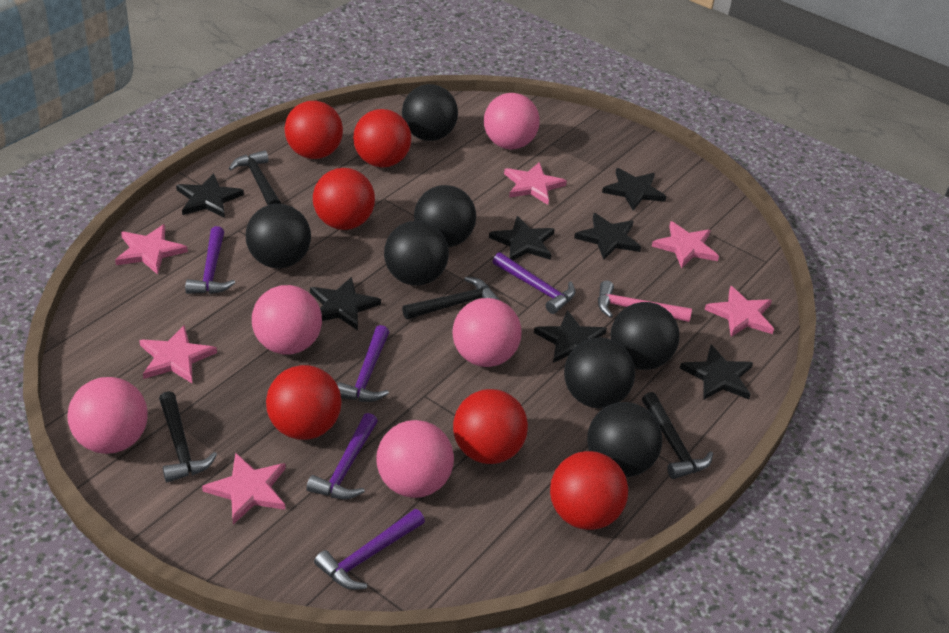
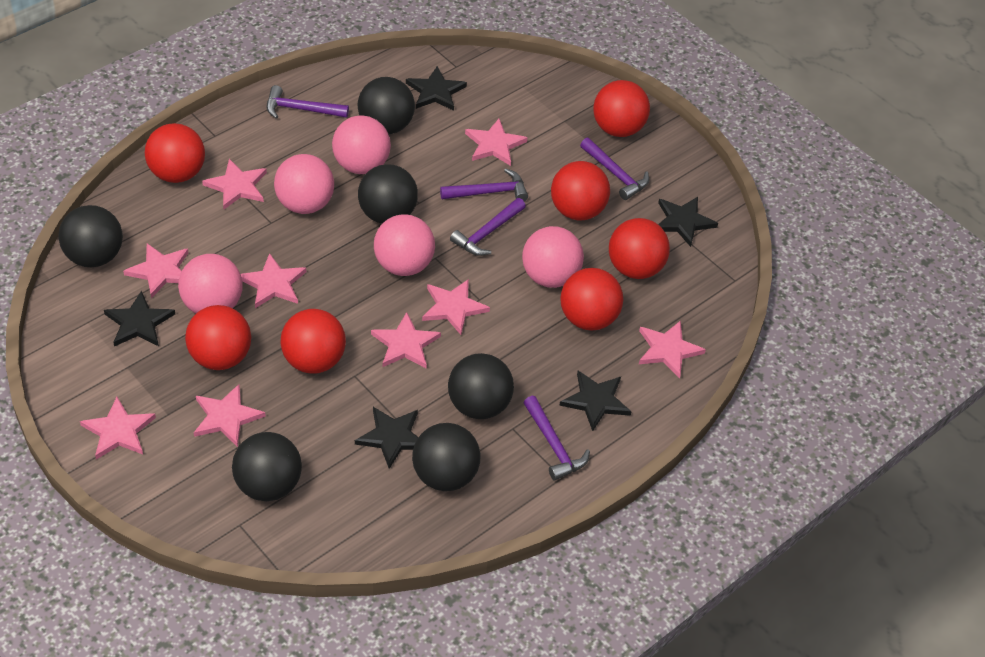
black ball: [246,204,311,269] [384,221,449,286] [402,84,458,141] [414,185,476,247] [564,337,635,408] [587,402,662,477] [611,302,679,370] = 7 -> [59,205,123,267] [232,432,302,501] [358,77,415,134] [358,164,418,224] [412,423,481,491] [448,353,514,419] = 6
black hammer: [159,391,217,482] [229,150,281,205] [402,277,499,319] [642,392,713,479] = 4 -> none = 0
black star: [176,173,244,218] [310,277,381,331] [489,216,555,260] [534,310,607,363] [574,213,641,260] [602,168,666,210] [680,345,753,400] = 7 -> [104,291,175,347] [355,407,418,469] [406,66,467,111] [559,371,632,431] [658,197,718,247] = 5
pink hammer: [598,281,692,322] = 1 -> none = 0
pink star: [115,224,188,275] [139,325,217,383] [202,452,286,524] [504,162,567,205] [652,221,719,269] [704,286,774,337] = 6 -> [80,397,156,460] [123,243,188,298] [194,384,266,447] [202,159,267,209] [241,253,306,308] [371,312,441,369] [422,279,490,335] [465,119,528,166] [639,321,706,379] = 9
red ball: [266,365,341,440] [285,101,343,159] [313,168,375,230] [353,109,411,167] [453,389,528,464] [550,451,628,530] = 6 -> [145,123,205,183] [185,305,251,370] [280,309,346,374] [551,161,610,220] [560,268,623,331] [593,80,650,137] [609,218,670,279] = 7

